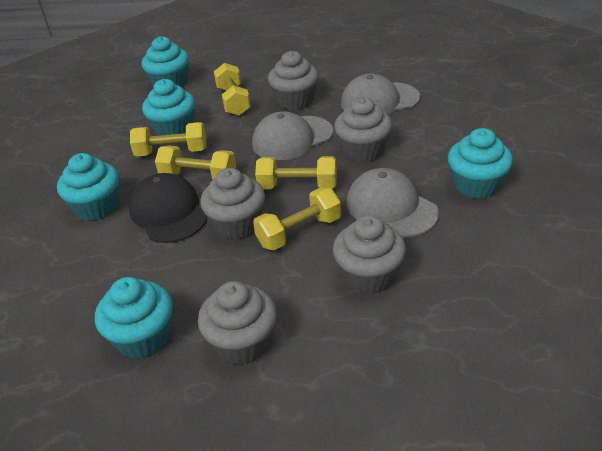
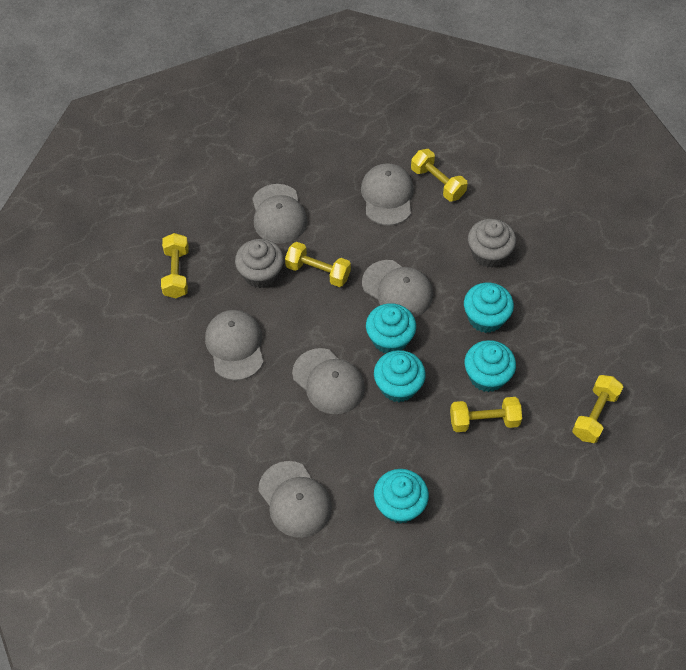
black cap: [129,173,207,243] = 1 -> none = 0
grey cap: [252,111,333,160] [341,74,420,115] [346,168,439,238] = 3 -> [205,310,264,380] [252,184,307,244] [258,461,332,538] [292,348,365,414] [361,163,414,226] [362,260,433,317] = 6
grey cupcake: [198,281,277,365] [200,168,265,239] [268,51,319,110] [333,215,406,294] [334,97,392,162] = 5 -> [235,239,284,288] [468,219,516,267] = 2

